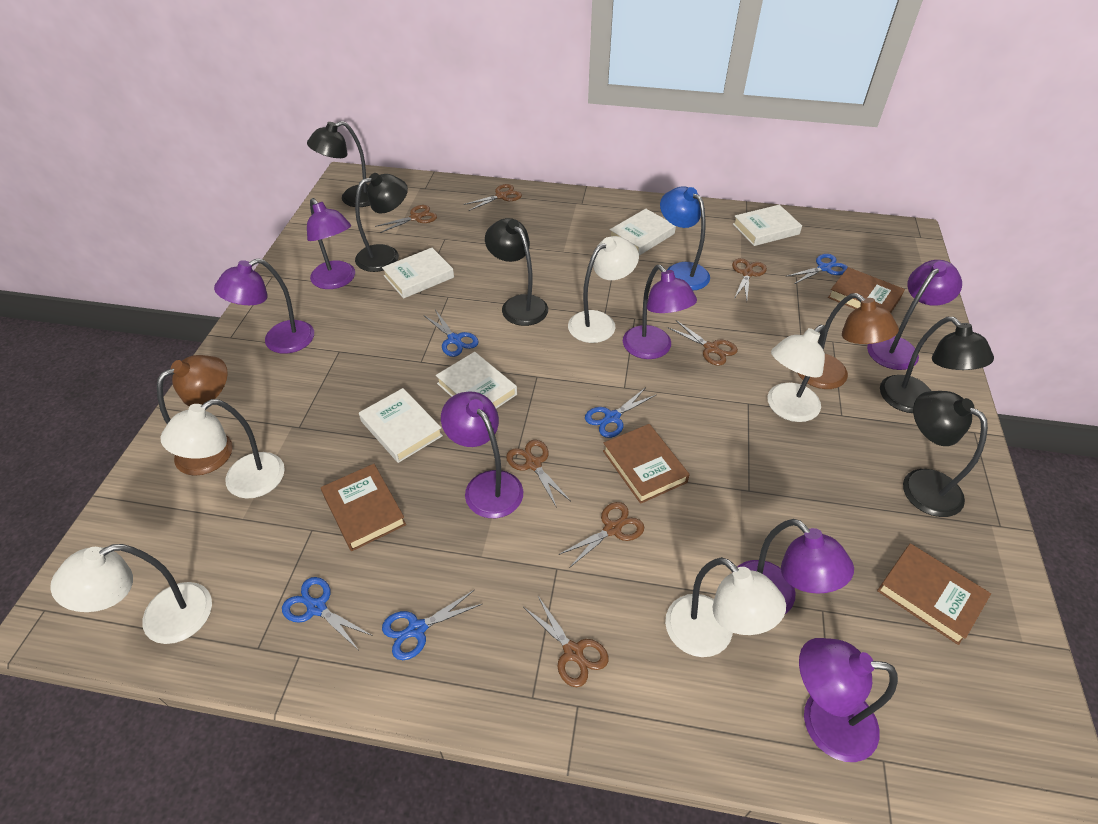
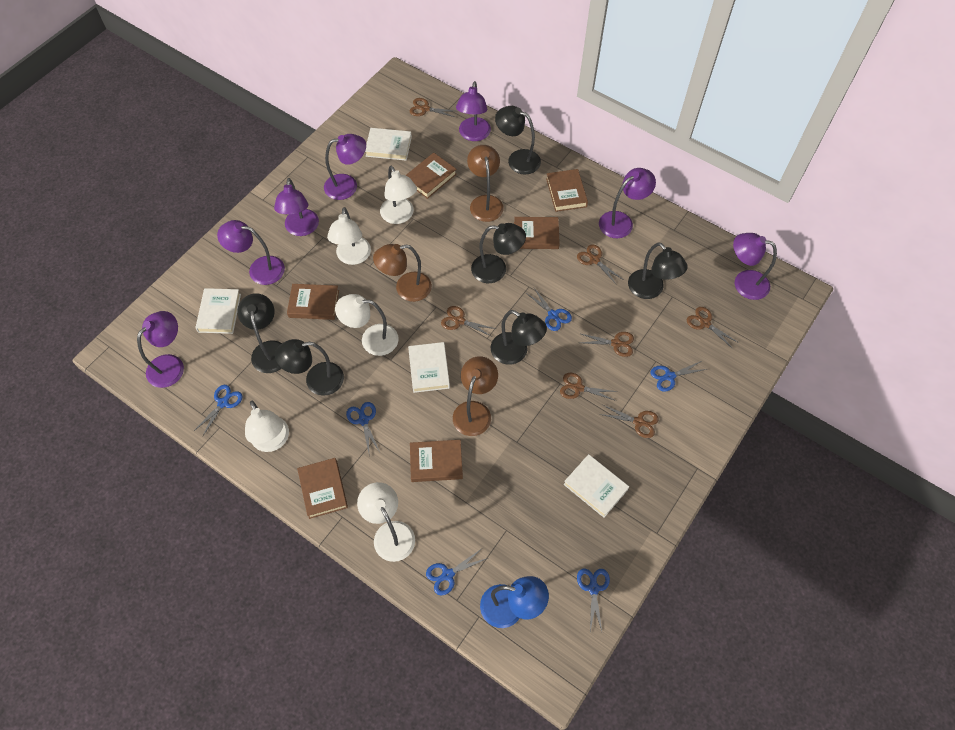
black lamp: [307,121,370,207] [355,173,408,272] [485,218,548,326] [880,317,994,413] [903,391,988,517] = 5 -> [237,293,282,373] [275,339,344,396] [471,223,526,283] [491,310,547,365] [495,106,541,174] [628,242,687,299] = 6
blue scissors: [282,577,373,649] [382,590,482,660] [425,310,479,357] [585,387,656,438] [786,254,848,284] = 5 -> [194,385,243,437] [346,402,380,452] [426,549,488,596] [526,288,572,331] [577,569,610,631] [650,361,707,392] = 6
brown book: [321,464,406,551] [603,424,690,504] [828,267,905,313] [877,543,991,645] = 4 -> [287,284,339,320] [297,458,348,519] [406,153,457,199] [410,440,463,482] [514,217,560,249] [546,169,588,212] = 6
brown lamp: [157,355,233,476] [798,293,899,389] = 2 -> [373,244,432,302] [453,356,498,436] [467,145,504,222] = 3
white book: [359,388,443,463] [382,248,454,299] [436,352,517,408] [610,209,676,256] [733,205,802,246] = 5 -> [195,288,241,334] [365,128,412,161] [408,342,450,393] [563,454,629,518] = 4

